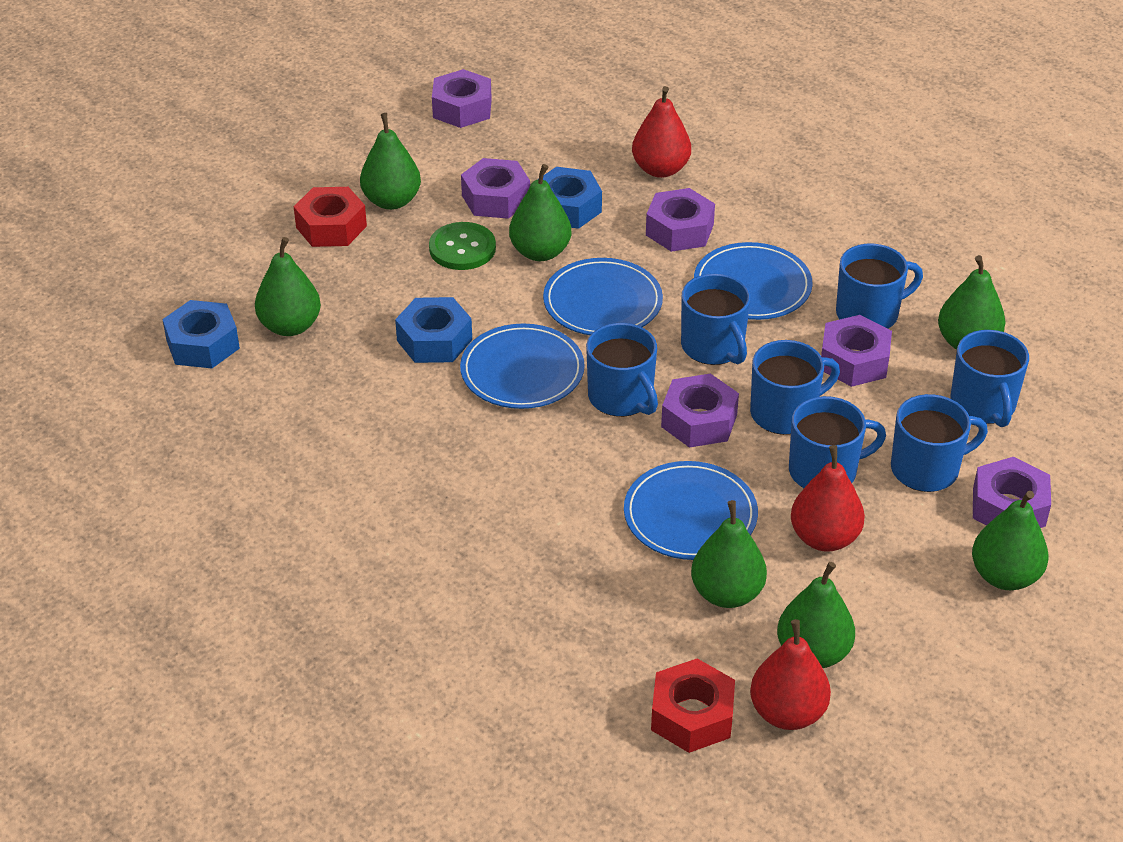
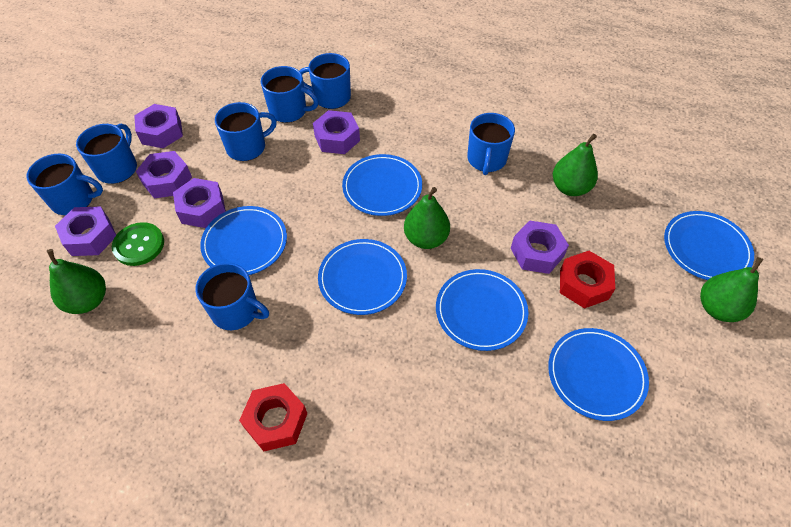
blue nut: [162,300,240,368] [395,297,472,363] [537,167,602,229] = 3 -> none = 0
blue plate: [460,324,585,409] [543,258,663,335] [624,461,758,560] [694,242,813,320] = 4 -> [200,206,287,275] [318,239,407,315] [342,154,422,216] [436,269,528,351] [548,328,649,421] [664,211,754,280] = 6
green pear: [255,237,321,336] [360,113,421,210] [509,164,572,261] [691,500,767,608] [777,562,855,668] [938,255,1005,349] [972,491,1048,590] = 7 -> [47,249,106,314] [404,187,450,249] [553,134,598,196] [700,257,763,322] = 4
red pear: [632,86,691,178] [750,619,831,730] [791,445,865,552] = 3 -> none = 0

